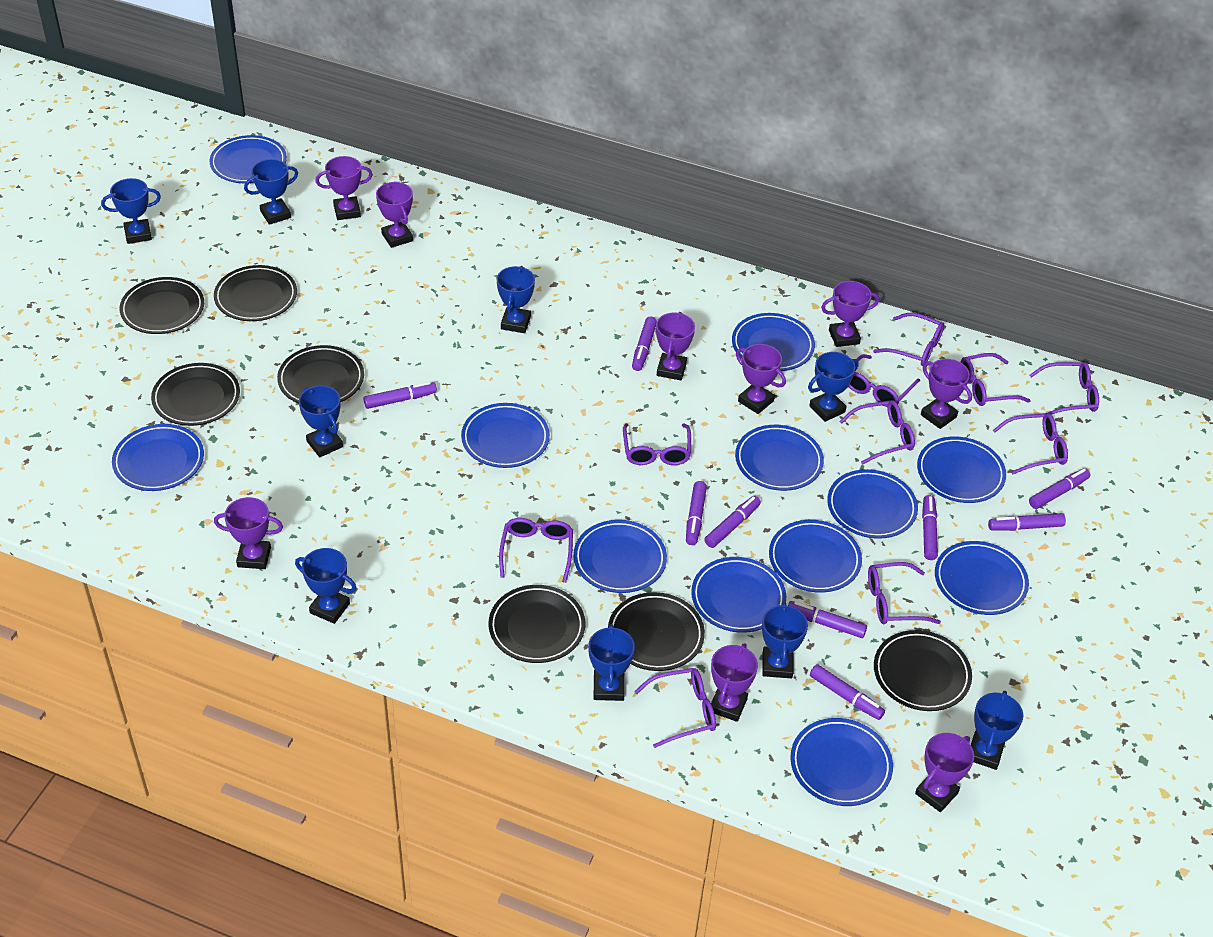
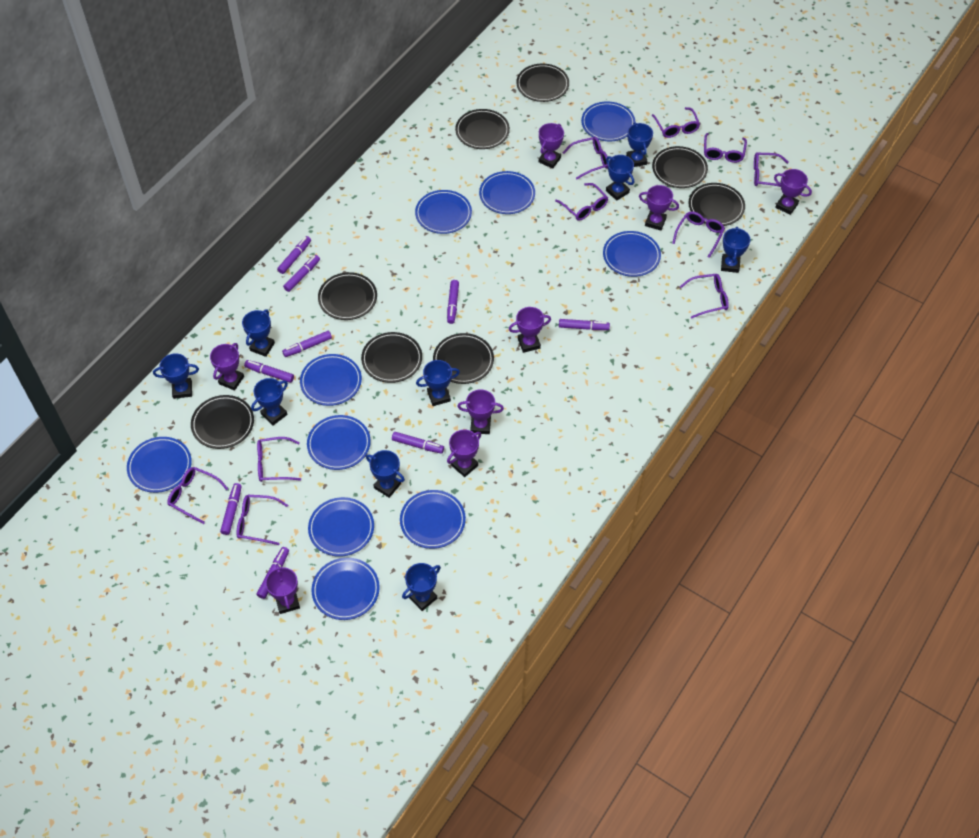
black plate: [119,277,204,334] [151,363,240,426] [214,265,297,321] [277,345,364,403] [489,585,585,663] [608,592,705,671] [874,630,972,711] = 7 -> [191,395,254,449] [318,272,377,320] [361,332,422,383] [433,333,494,384] [455,109,510,149] [516,64,569,102] [652,146,708,188] [689,183,745,226] = 8
blue plate: [112,424,204,491] [209,135,287,183] [461,403,550,468] [573,520,667,593] [691,557,786,633] [732,313,815,371] [735,425,824,491] [769,520,862,593] [790,718,893,806] [827,469,918,539] [917,436,1006,503] [935,541,1029,615] = 12 -> [127,437,192,493] [300,354,362,406] [307,415,371,470] [308,497,374,557] [312,558,380,620] [400,490,466,549] [415,190,472,234] [479,171,535,214] [581,102,635,141] [603,231,661,277] = 10
purple trophy: [214,497,283,569] [315,156,373,220] [376,182,413,248] [656,312,695,380] [711,643,758,722] [736,344,786,414] [821,281,879,347] [915,733,974,812] [921,359,972,429] = 9 -> [210,343,244,391] [265,564,300,614] [447,430,481,477] [457,389,504,434] [509,307,551,353] [539,123,564,168] [639,185,679,230] [774,169,812,215] = 8

